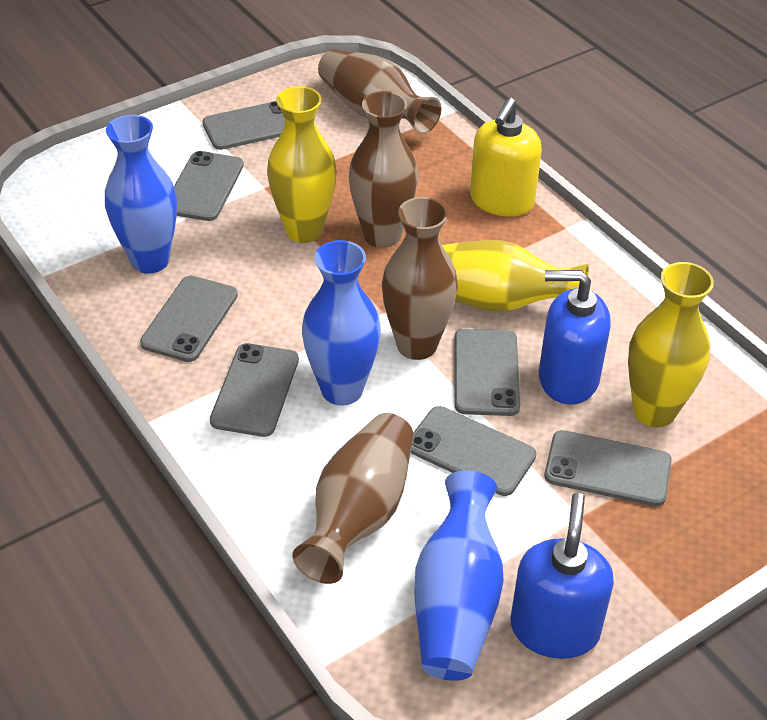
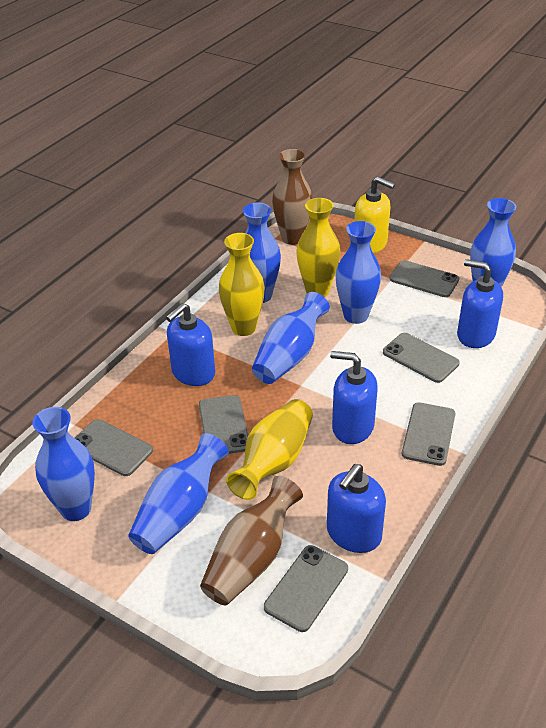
blue soap dispenser: [511,493,614,659] [539,270,611,405] = 2 -> [166,303,215,386] [327,464,386,553] [330,351,378,444] [457,259,503,348] = 4
blue vase: [105,115,177,274] [302,240,381,405] [414,470,504,681] = 3 -> [32,407,95,521] [128,433,229,554] [243,202,281,303] [252,292,330,384] [336,221,381,324] [470,198,516,287] = 6
brown vase: [292,413,414,584] [318,49,441,134] [349,91,418,248] [382,197,458,360] = 4 -> [200,476,303,606] [272,149,313,245] = 2
grey phone: [140,276,238,362] [174,151,244,221] [202,101,285,150] [210,343,299,437] [411,406,536,496] [454,329,520,416] [544,430,672,506] = 7 -> [75,419,153,476] [199,395,248,454] [264,545,348,632] [383,333,460,383] [389,260,459,297] [402,402,455,466] = 6

